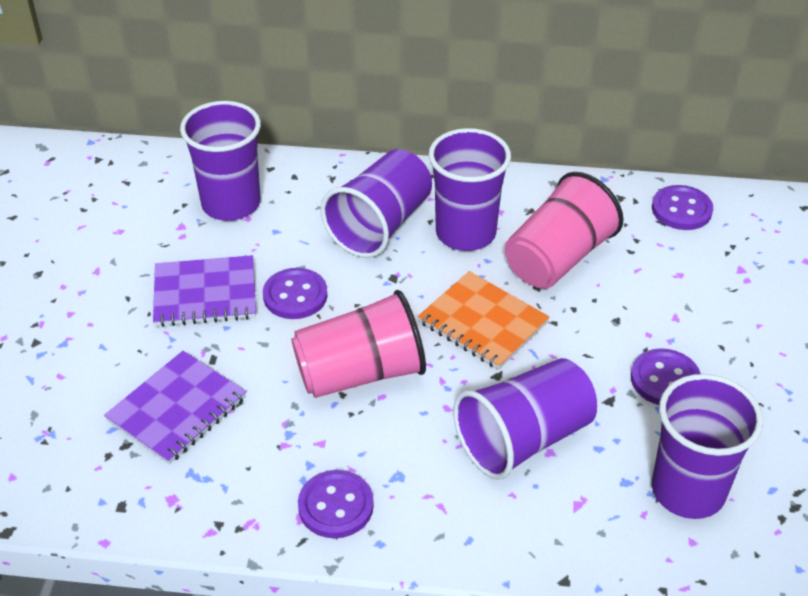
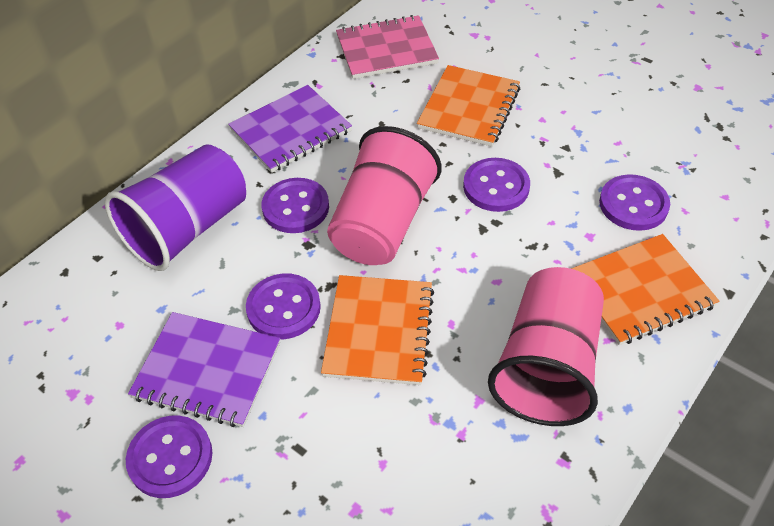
orange notebook: [418,271,550,370] = 1 -> [321,275,434,385] [417,65,520,147] [571,234,719,345] = 3
pink notebook: none = 0 -> [336,15,439,79] = 1
purple button: [263,268,327,319] [298,470,374,538] [631,348,701,405] [652,185,713,230] = 4 -> [126,415,213,498] [246,273,321,339] [261,178,329,233] [463,158,530,212] [599,174,670,231] = 5
purple cup: [180,101,261,221] [321,149,432,258] [429,128,511,251] [453,358,597,480] [652,374,763,519] = 5 -> [105,144,246,271] = 1

